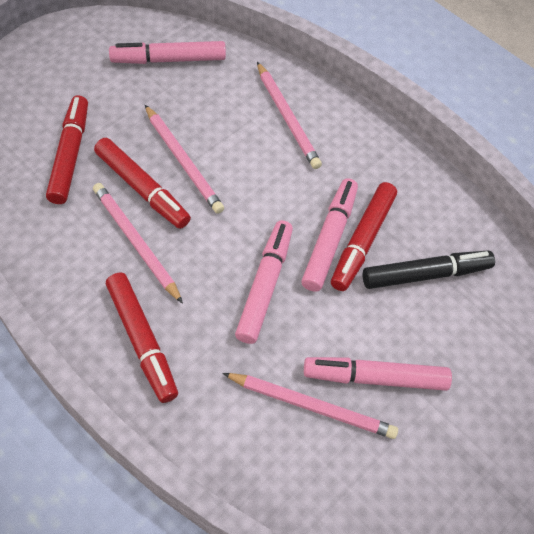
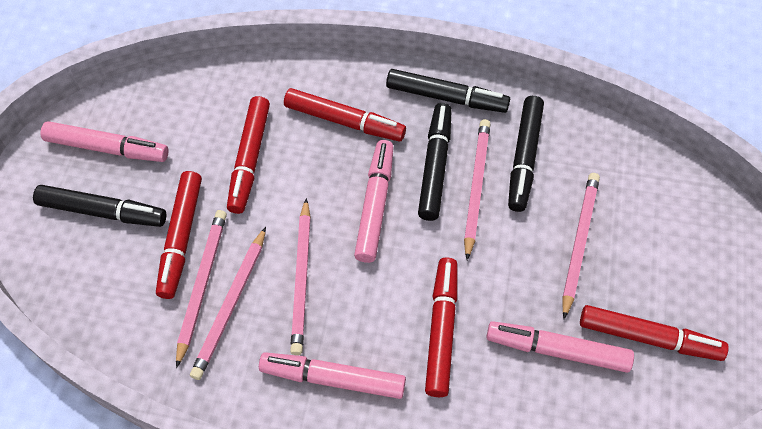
black marker: [363,251,495,289] = 1 -> [33,185,166,227] [386,69,510,113] [418,103,452,221] [508,96,544,212] = 4
pink pencil: [93,183,183,304] [145,105,224,214] [222,373,398,439] [257,62,322,169] = 4 -> [176,210,227,368] [190,227,266,380] [290,198,311,355] [464,119,490,260] [563,173,600,319] = 5
red marker: [46,95,88,204] [94,138,191,229] [106,273,178,403] [331,182,397,291] = 4 -> [156,171,202,299] [227,96,270,214] [284,88,406,141] [425,258,458,397] [580,305,729,361] = 5

